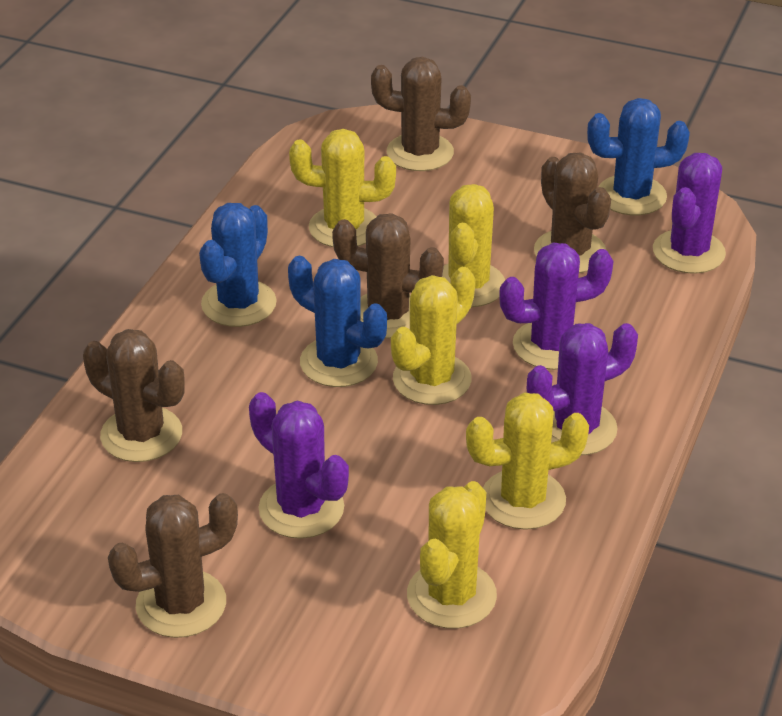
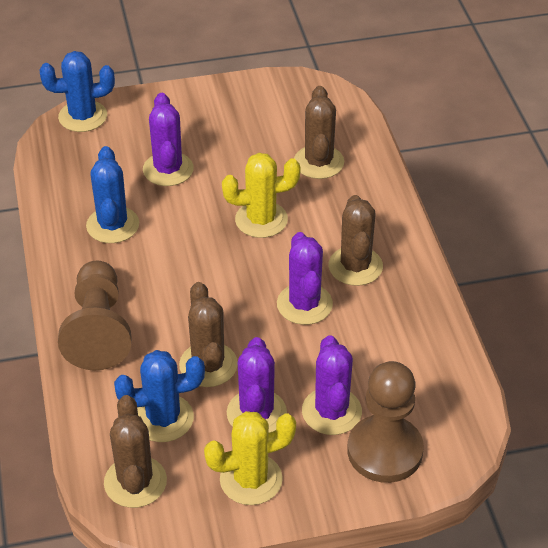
brown cactus: [83,329,185,462] [108,493,238,638] [332,213,444,339] [371,57,471,171] [534,153,611,273] = 5 -> [104,395,167,508] [179,282,238,387] [294,86,344,179] [328,195,383,286] = 4
brown pawn: none = 0 -> [58,261,131,370] [347,361,424,483] = 2
yellow cactus: [289,129,396,247] [391,267,475,405] [407,481,497,629] [442,184,505,307] [466,392,589,530] = 5 -> [204,411,296,505] [222,153,301,238] = 2

